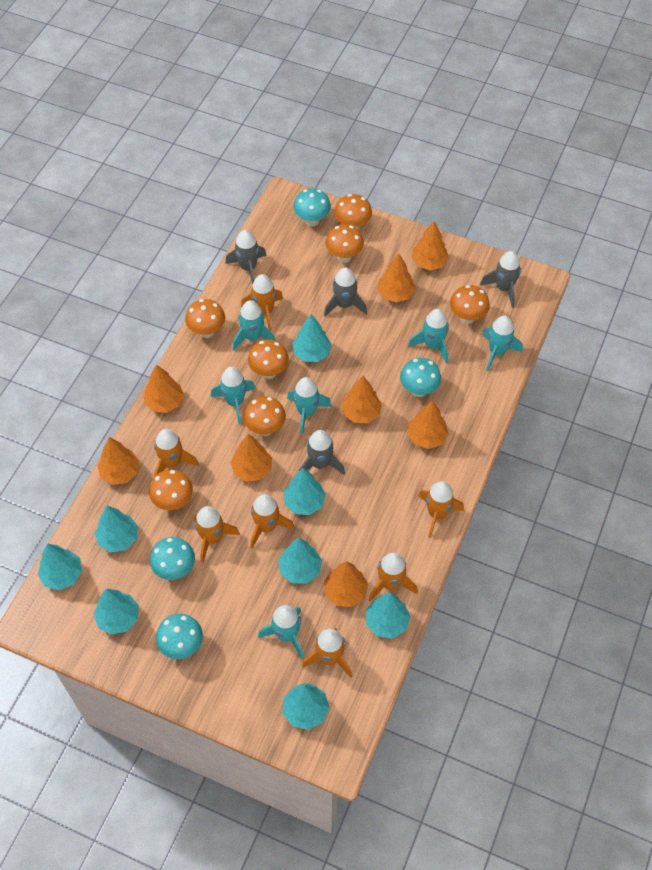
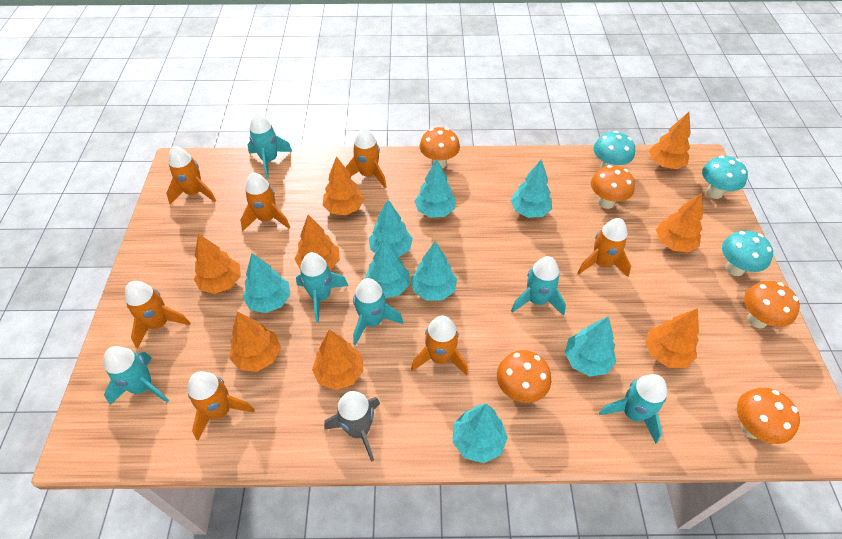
grey rocket: [225,230,267,285] [299,430,345,475] [324,267,367,316] [480,251,521,308] = 4 -> [324,391,380,462] = 1
orange mushroom: [149,469,193,510] [185,299,225,338] [244,396,286,436] [248,339,289,379] [326,224,364,263] [335,194,372,230] [450,285,490,324] = 7 -> [420,127,460,169] [497,350,551,403] [591,165,635,209] [737,388,800,444] [744,281,800,328] = 5
turquoise mushroom: [150,537,195,580] [156,613,203,659] [293,188,331,226] [400,358,441,397] = 4 -> [593,131,635,168] [702,156,748,199] [722,231,773,276] = 3

